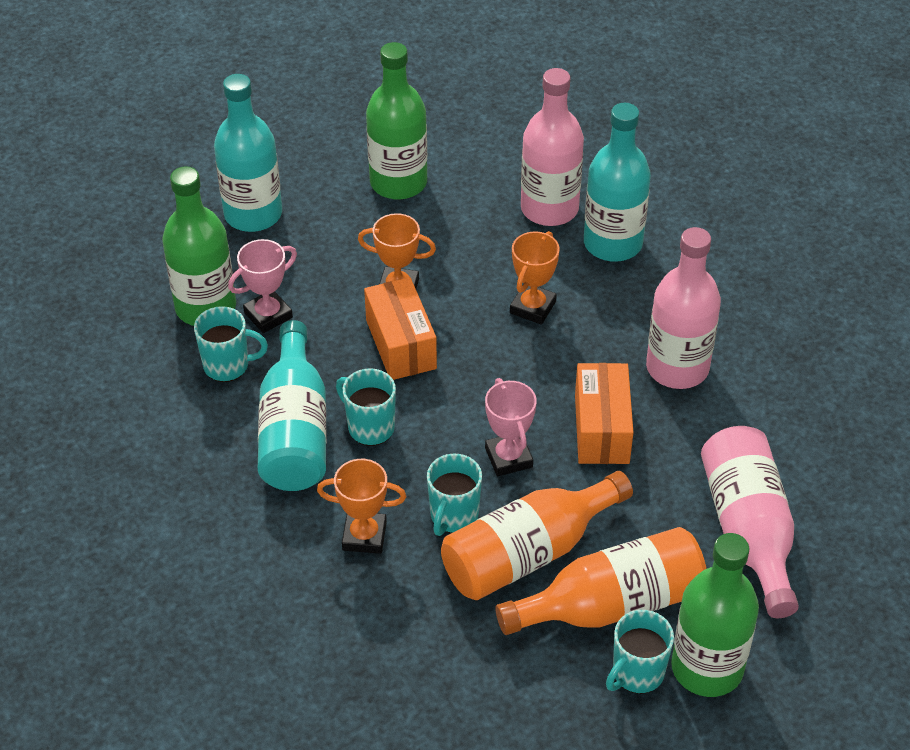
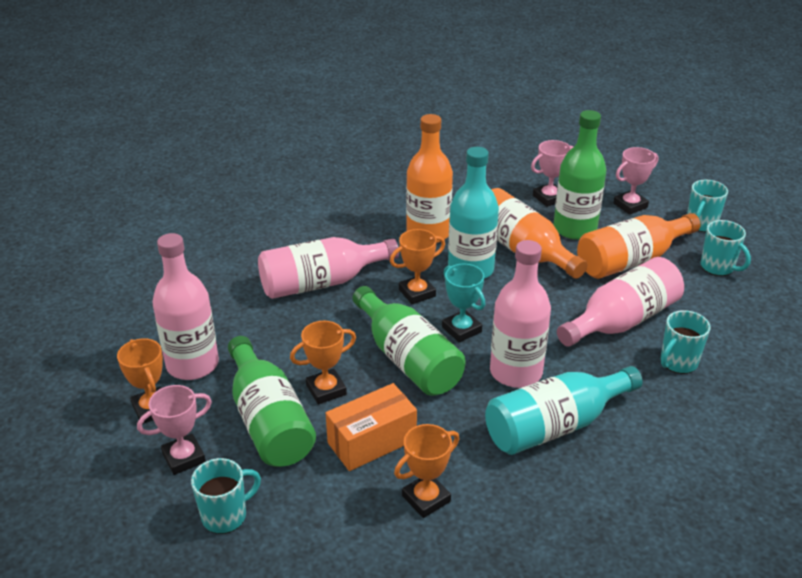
orange bottle: [441,471,633,600] [495,527,707,635] = 2 -> [406,114,453,243] [491,188,587,279] [577,213,701,279] = 3
orange box: [364,277,437,380] [575,363,634,464] = 2 -> [326,383,417,471] = 1
orange trophy: [317,459,406,554] [358,213,436,289] [510,231,560,325] = 3 -> [117,338,163,424] [290,321,356,404] [390,229,445,304] [394,424,459,518] = 4
pink bottle: [521,68,584,226] [646,227,721,389] [701,426,799,618] = 3 -> [153,233,219,380] [258,237,399,299] [490,240,551,388] [557,257,684,347] = 4
pink trophy: [228,239,297,333] [485,378,537,476] = 2 -> [137,385,212,475] [531,140,573,207] [613,147,658,215] = 3
turquoise bottle: [214,74,282,232] [258,320,326,491] [584,103,651,262] = 3 -> [448,147,499,279] [485,366,643,455] = 2
turquoise trophy: none = 0 -> [442,264,485,343] = 1

